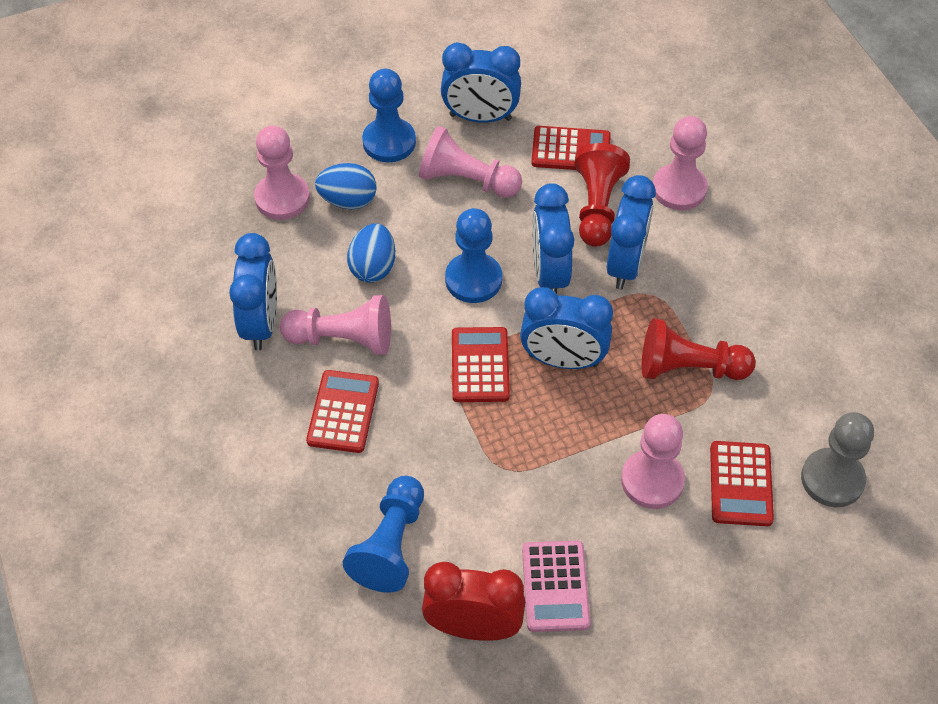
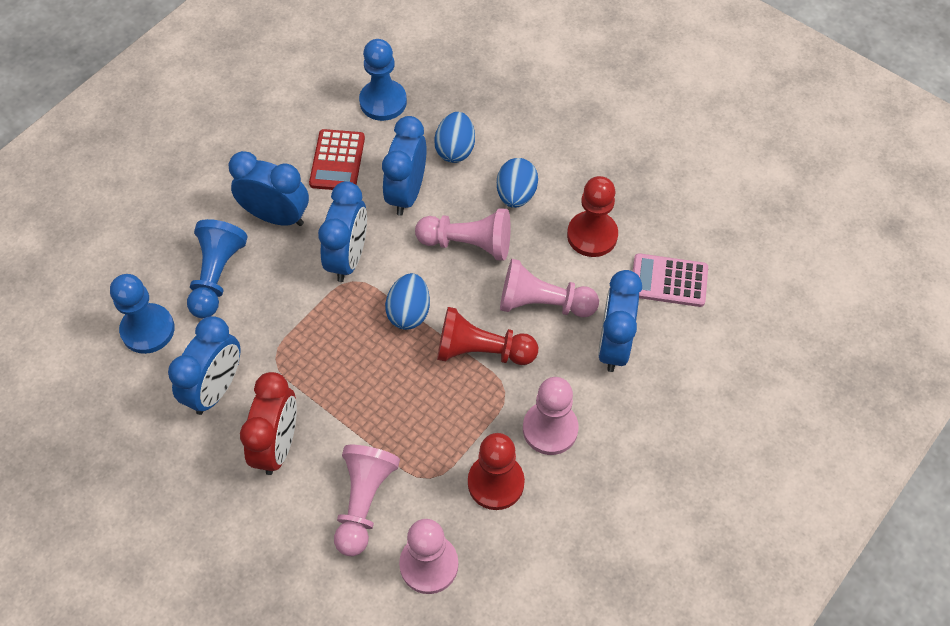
blue egg: [315,163,377,210] [347,223,395,283] = 2 -> [385,273,430,330] [434,112,475,163] [497,158,538,208] = 3
grey pawn: [801,412,874,507] = 1 -> none = 0
red calculator: [306,370,379,453] [452,327,510,402] [531,126,611,170] [710,441,774,526] = 4 -> [309,129,365,190] = 1
red pawn: [574,143,630,247] [642,318,756,380] = 2 -> [437,307,538,365] [468,433,525,510] [567,176,618,257] = 3

